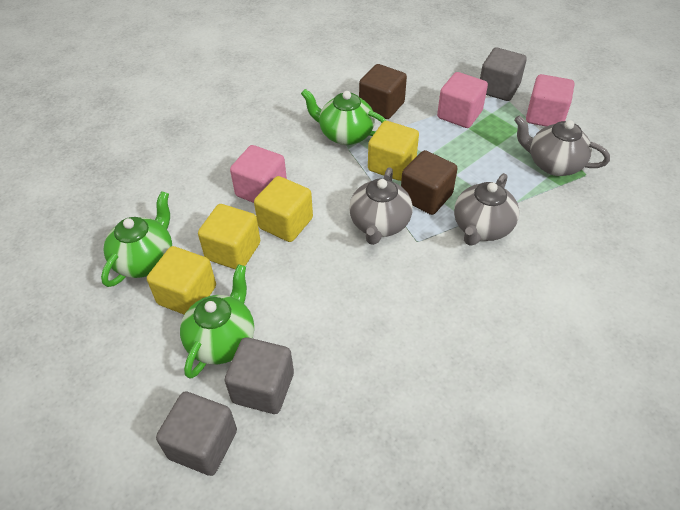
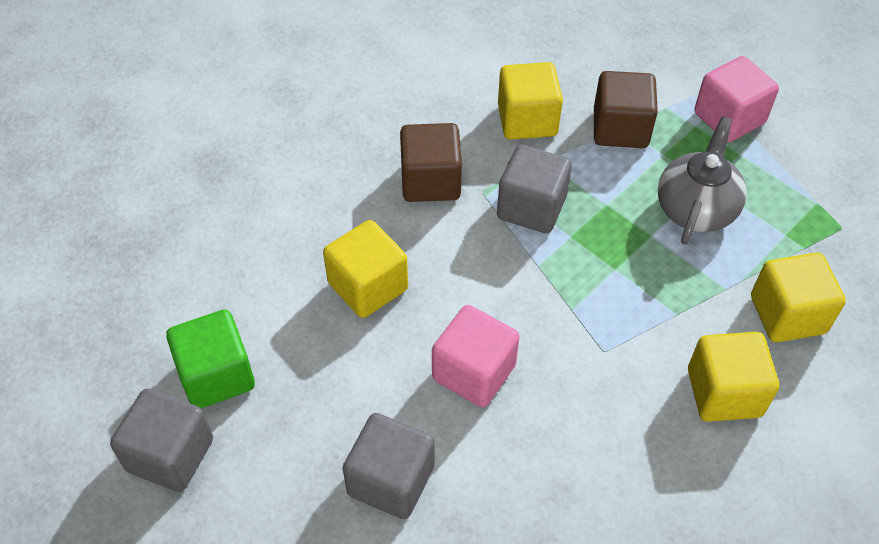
green cube: none = 0 -> [166,310,255,409] = 1
green teapot: [101,191,172,287] [180,264,254,379] [301,89,387,145] = 3 -> none = 0
grey teapot: [349,167,413,245] [454,173,519,246] [514,115,610,176] = 3 -> [658,116,747,245] = 1
pink cube: [230,145,287,203] [437,72,488,128] [526,74,574,127] = 3 -> [432,305,520,407] [694,56,779,142] = 2

